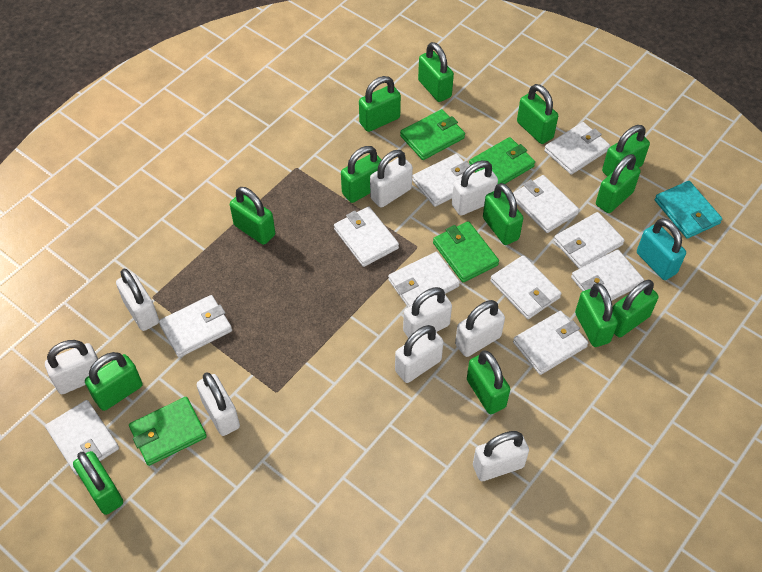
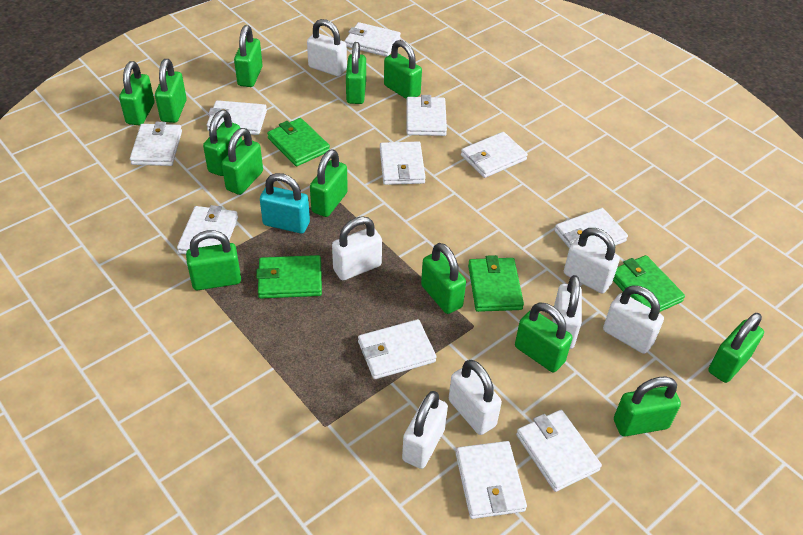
turquoise wallet: [655,181,722,239] = 1 -> none = 0
white padlock: [45,340,102,394] [116,269,159,331] [197,372,240,436] [370,150,413,208] [395,325,444,383] [403,287,452,338] [452,160,498,215] [455,300,505,357] [473,431,529,481] = 9 -> [307,19,347,77] [332,216,382,280] [402,391,448,469] [449,360,502,435] [552,275,582,349] [564,228,620,294] [603,286,664,354] = 7

